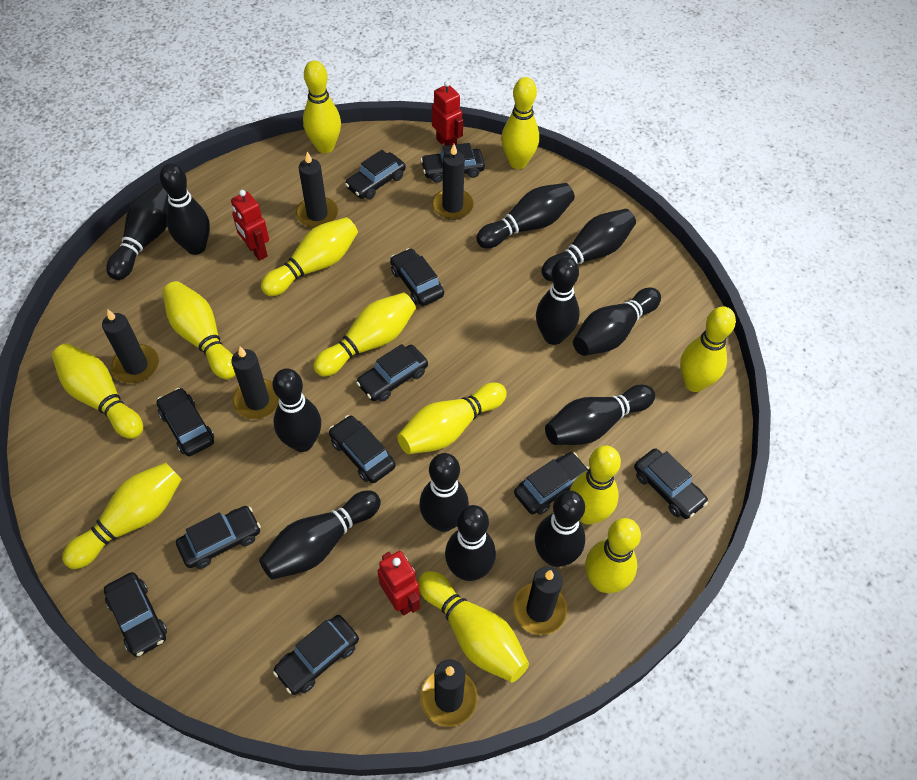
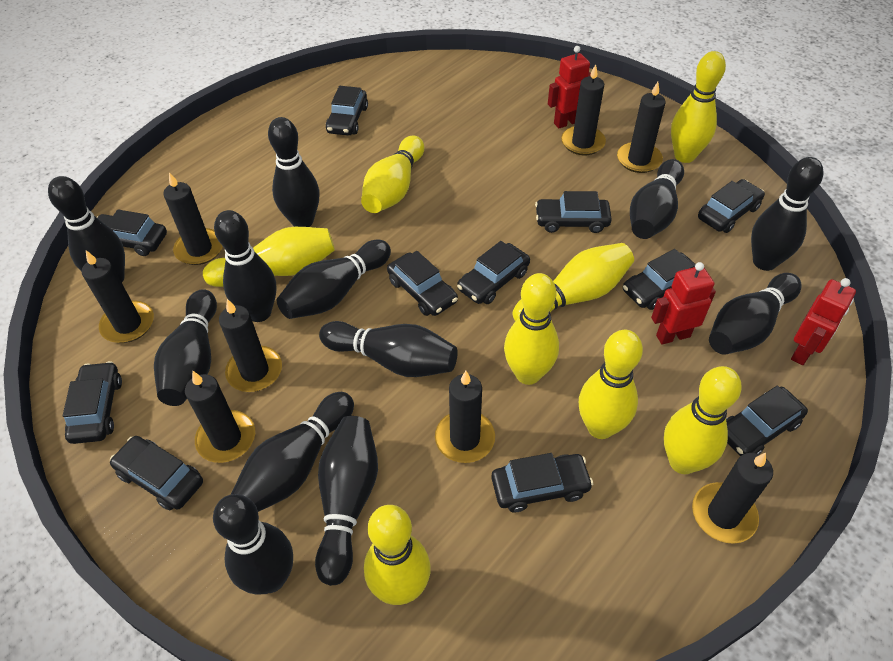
black candle: [102,309,159,383] [231,347,279,419] [296,152,338,228] [420,659,478,727] [432,144,474,220] [513,566,567,635] = 6 -> [82,250,154,343] [163,172,223,265] [185,371,255,463] [219,299,282,392] [435,371,495,463] [561,64,606,155] [617,82,666,173] [692,453,773,544] = 8
yellow bowling pin: [52,343,143,439] [62,463,182,569] [162,281,235,379] [261,217,358,296] [303,60,341,153] [313,293,416,377] [397,383,507,454] [418,571,529,682] [501,77,539,169] [570,445,621,525] [585,518,641,593] [680,306,736,392] = 12 -> [203,227,335,287] [361,136,424,213] [364,505,431,605] [504,273,559,385] [512,243,634,321] [579,330,643,439] [664,366,742,474] [671,51,726,163] = 8

